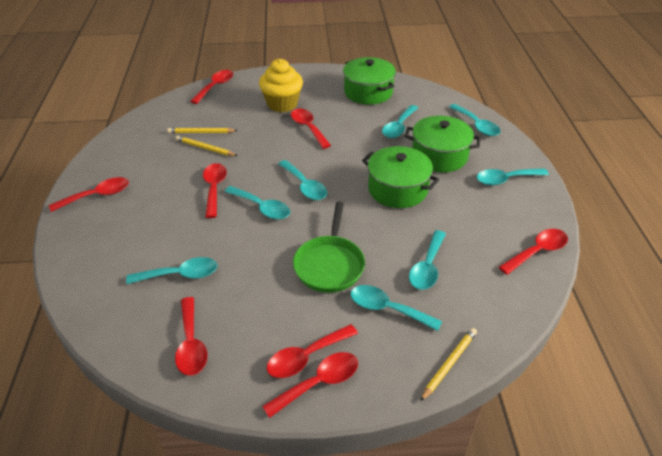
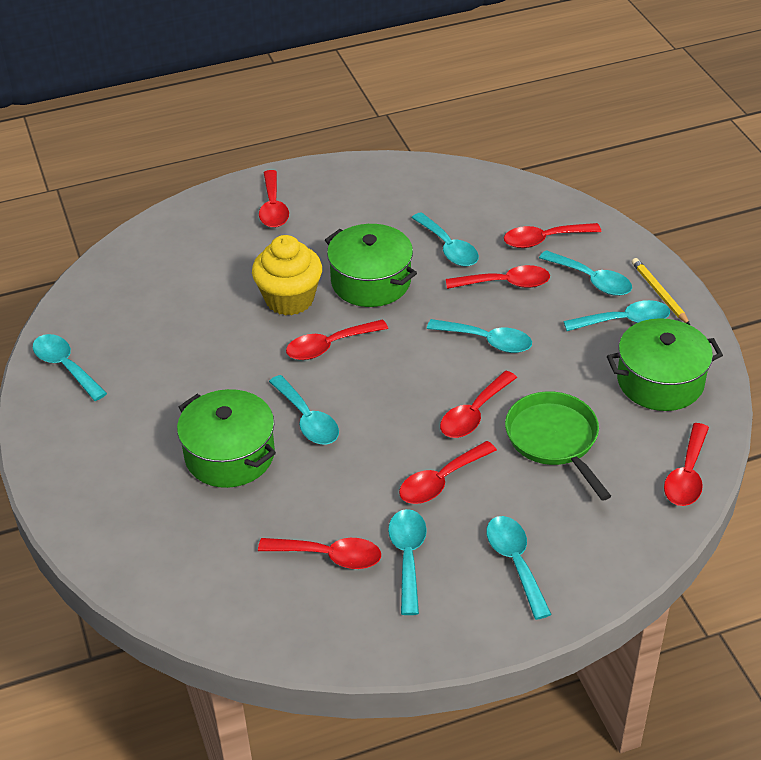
yellow pencil: [167,128,238,133] [176,136,237,156] [420,328,477,402] = 3 -> [632,258,690,325] = 1

